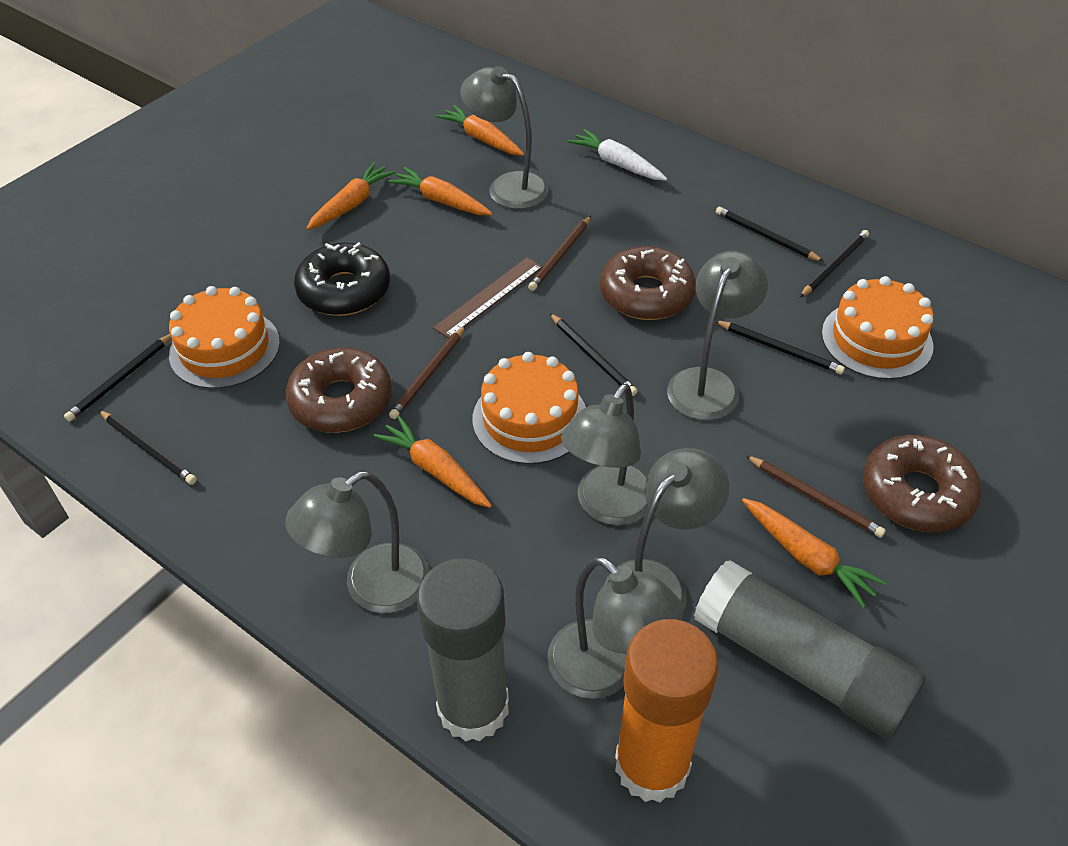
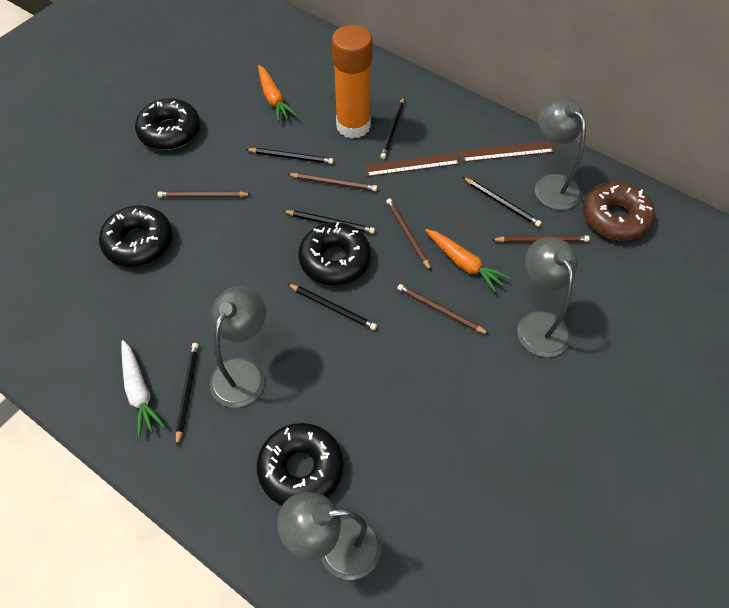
black donut: [294,242,390,316] = 1 -> [99,205,172,267] [135,98,200,150] [257,423,343,505] [298,222,371,285] = 4
brown donut: [286,348,392,433] [600,246,696,320] [863,435,982,532] = 3 -> [583,182,655,240] = 1
brown pencil: [389,325,466,419] [528,216,591,291] [745,455,886,538] = 3 -> [157,191,251,198] [287,173,377,191] [386,198,431,271] [397,284,489,334] [491,235,590,243] = 5
brown ruler: [433,258,543,339] = 1 -> [364,153,460,177] [460,141,555,162] = 2
grey glue stick: [417,558,509,742] [694,560,926,739] = 2 -> none = 0
grey lamp: [285,471,430,613] [460,66,548,209] [547,556,683,699] [561,384,648,525] [604,448,729,612] [667,251,768,420] = 6 -> [210,286,266,407] [277,492,382,580] [517,237,578,357] [535,98,586,210] = 4
orange cake: [169,286,280,389] [472,352,586,464] [822,276,934,380] = 3 -> none = 0
orange carrot: [306,163,396,230] [373,416,492,508] [388,167,493,215] [436,105,524,156] [742,498,886,608] = 5 -> [258,65,297,122] [425,229,510,292] = 2

